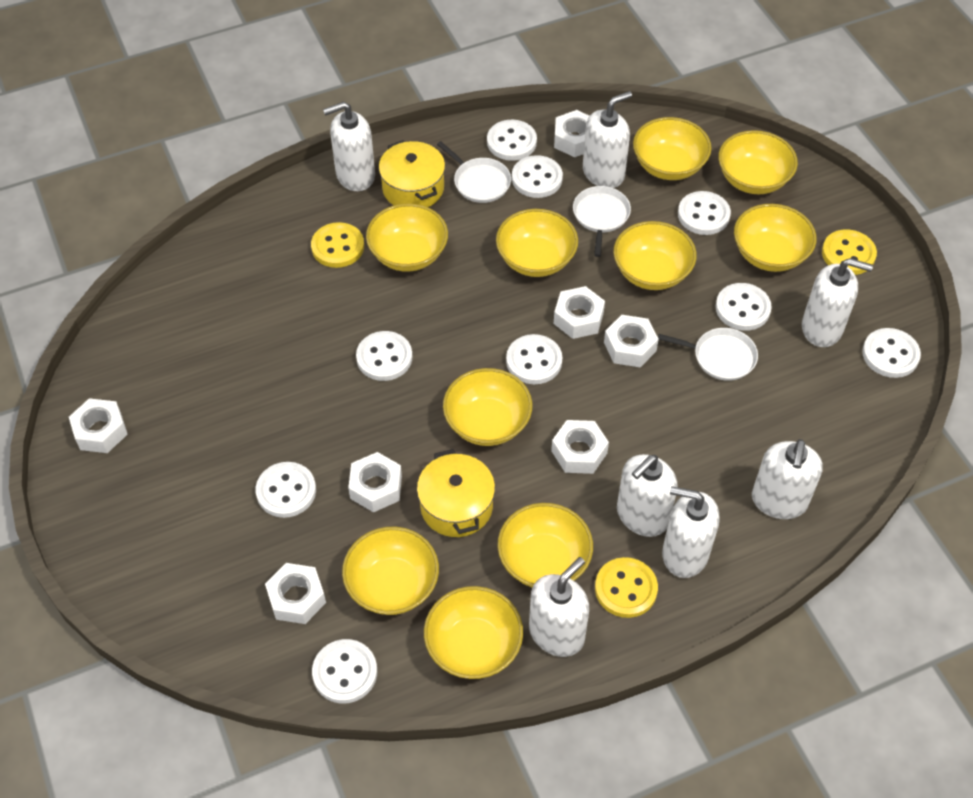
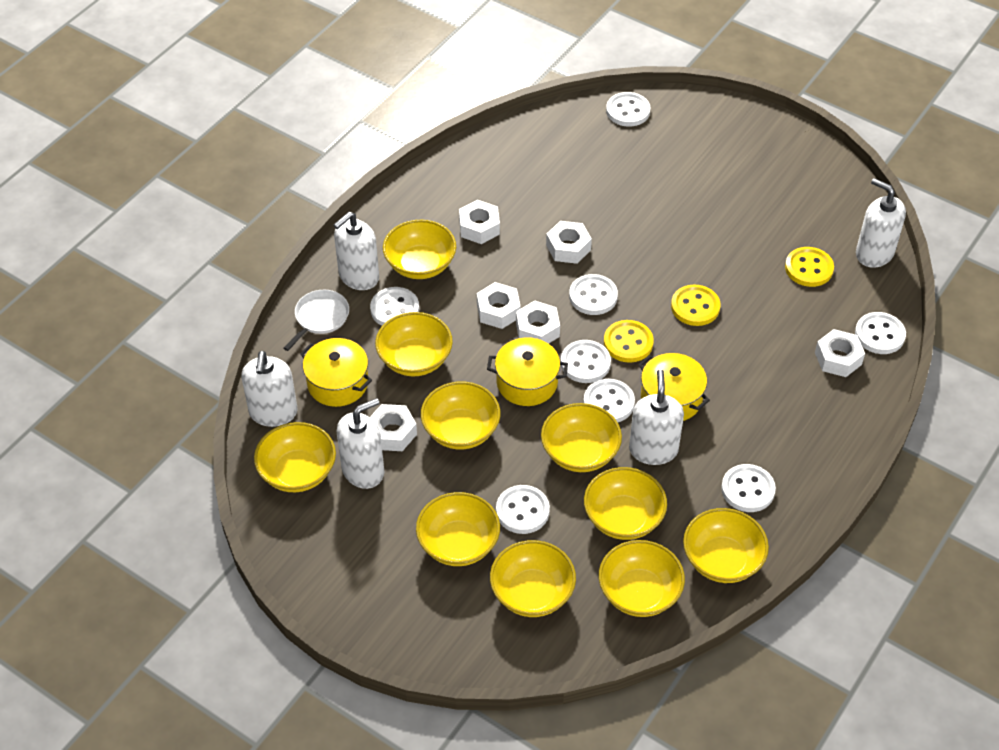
white button: [256,462,316,518] [312,639,377,704] [356,331,412,381] [487,120,537,161] [506,334,562,384] [512,155,563,198] [678,191,731,235] [716,283,772,331] [862,328,921,378] = 9 -> [370,287,419,326] [496,485,550,534] [561,340,611,383] [569,274,618,315] [583,379,635,422] [606,92,650,127] [721,464,776,512] [855,312,906,354] = 8
white nut: [69,398,128,453] [265,563,326,624] [348,452,402,512] [551,420,609,474] [554,110,589,157] [554,286,605,339] [604,315,659,367] = 7 -> [370,404,417,451] [459,200,500,244] [477,282,521,329] [516,301,560,344] [546,221,592,264] [815,329,865,377] = 6
white pan: [437,141,511,203] [573,186,631,257] [658,328,758,381] = 3 -> [284,290,349,351] = 1
white soap dispenser: [323,102,375,191] [529,557,589,657] [583,91,632,188] [617,454,677,537] [662,486,720,578] [752,439,823,519] [802,258,873,347] = 7 -> [242,351,297,427] [334,212,379,290] [337,398,384,489] [629,369,684,465] [856,178,906,268] = 5
yellow pot: [379,140,445,207] [417,449,495,537] = 2 -> [300,338,372,407] [487,338,568,406] [638,353,710,421] = 3

